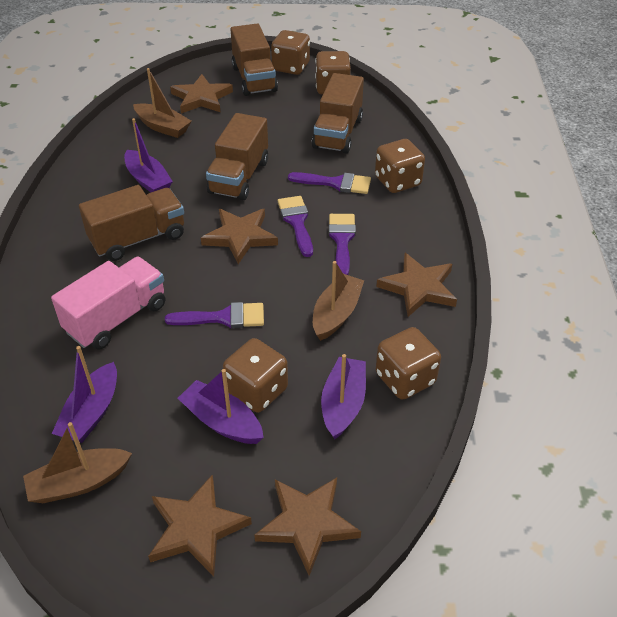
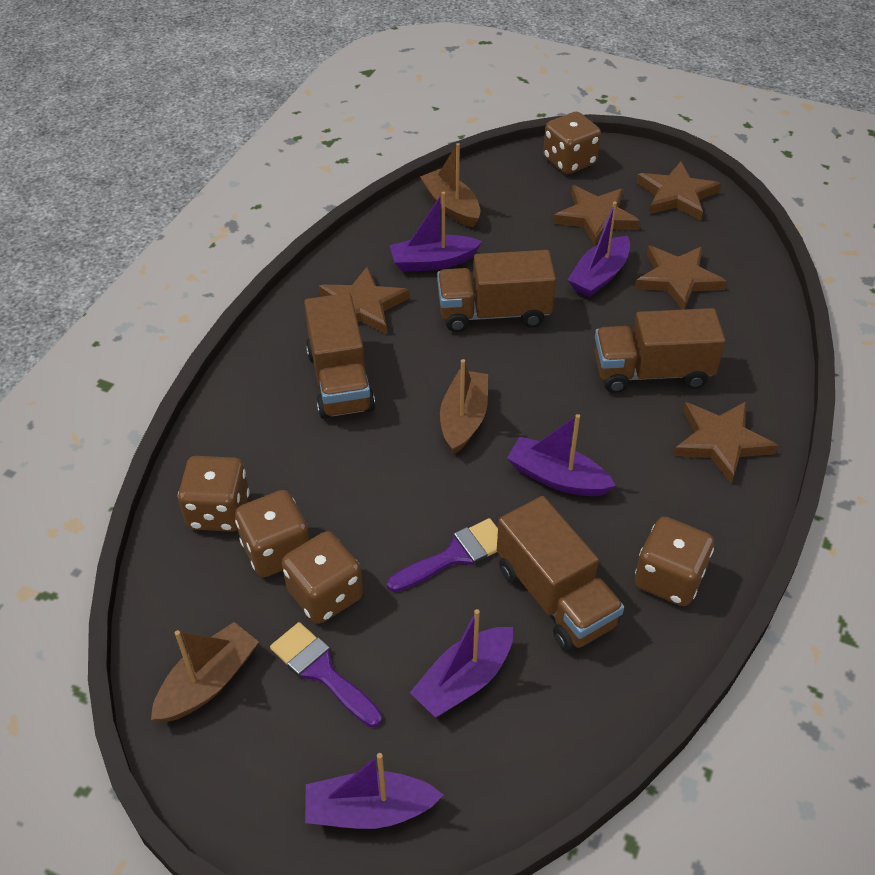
pink truck: [51,257,165,350] = 1 -> none = 0
purple boat: [52,346,117,443] [124,118,173,192] [178,369,264,444] [321,354,366,439] = 4 -> [305,753,443,829] [389,192,483,272] [410,609,513,718] [507,414,616,496] [568,201,630,297] = 5
purple brush: [165,302,264,328] [278,196,313,257] [288,172,371,194] [329,214,356,275] = 4 -> [270,622,382,727] [387,518,498,592] = 2

